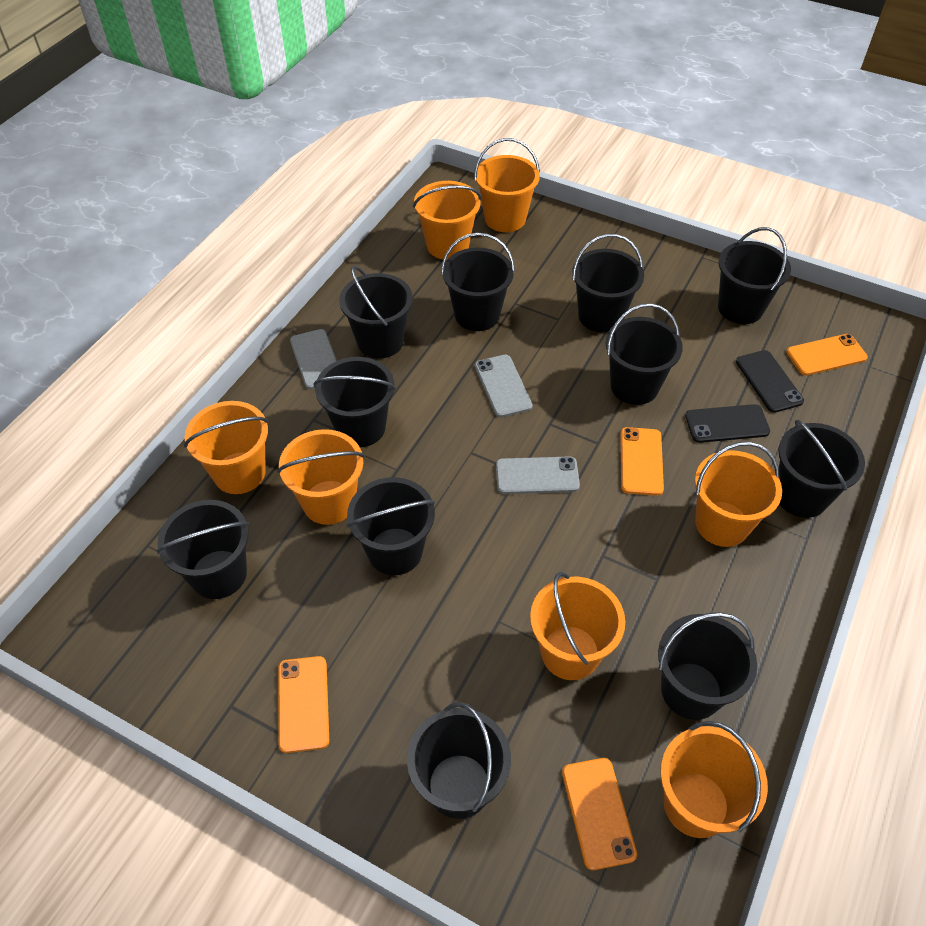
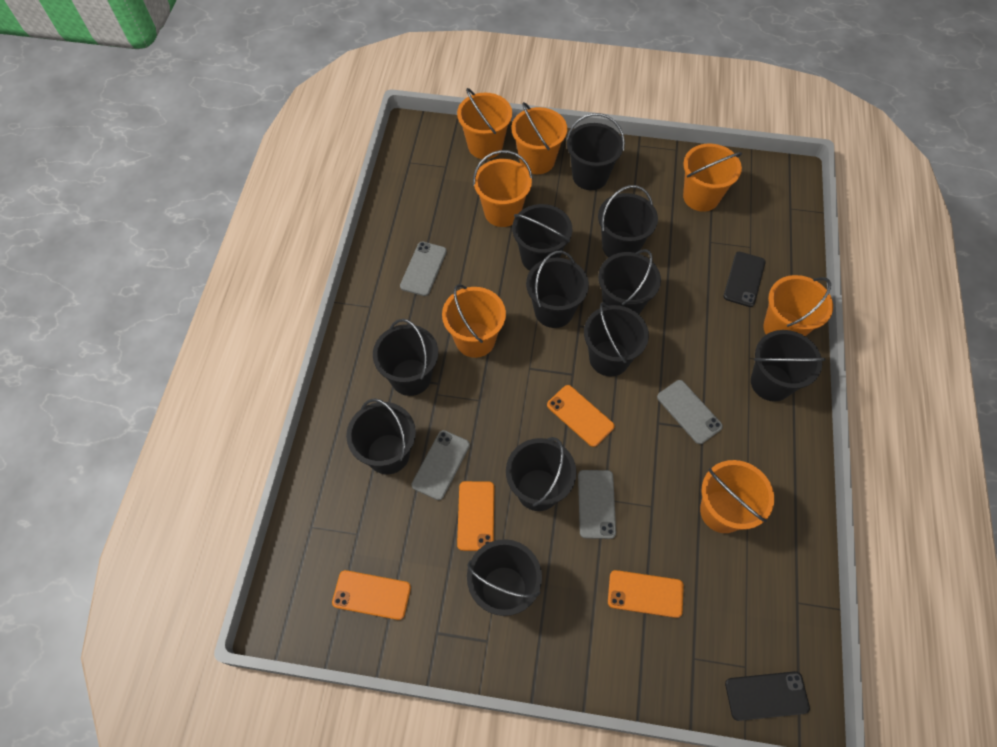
grey phone: [290,329,337,389] [475,355,532,417] [496,456,580,494] = 3 -> [400,242,447,296] [412,430,470,500] [578,470,616,539] [657,380,723,444] = 4

